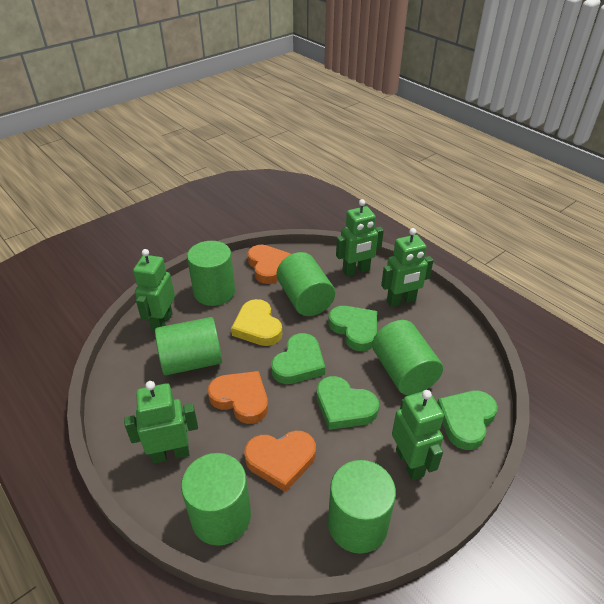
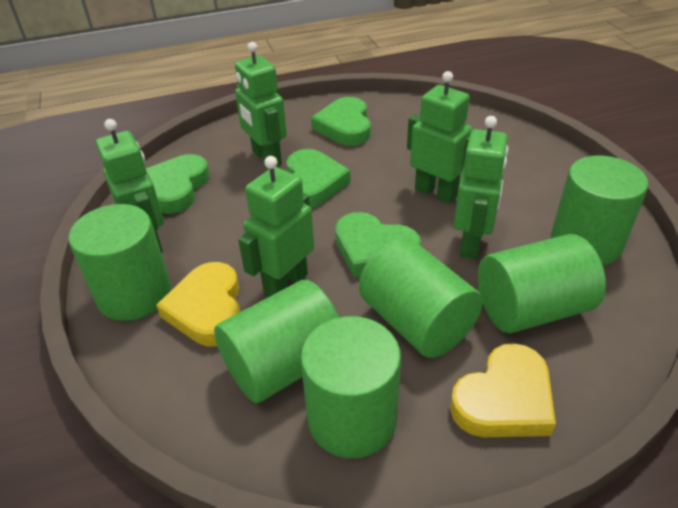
orange heart: [208,371,268,424] [244,431,316,492] [247,245,291,284] = 3 -> none = 0
yellow heart: [231,299,282,346] = 1 -> [156,262,241,347] [450,343,556,437] = 2

